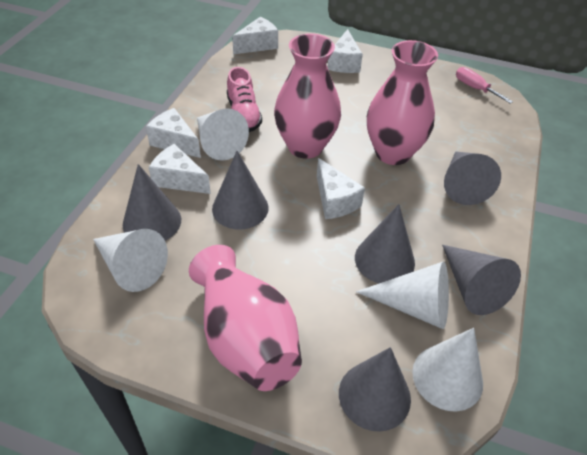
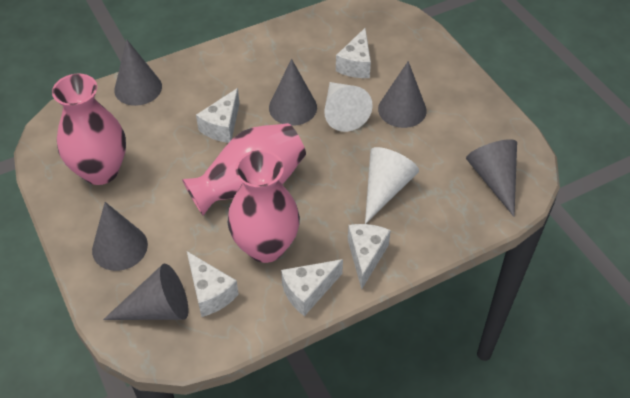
pink screwdriver: [456,67,513,104] = 1 -> none = 0
pink shoe: [227,67,262,132] = 1 -> none = 0
white cone: [93,229,168,292] [197,108,249,161] [356,262,449,329] [412,328,483,412] = 4 -> [324,82,373,132] [365,147,419,224] = 2

